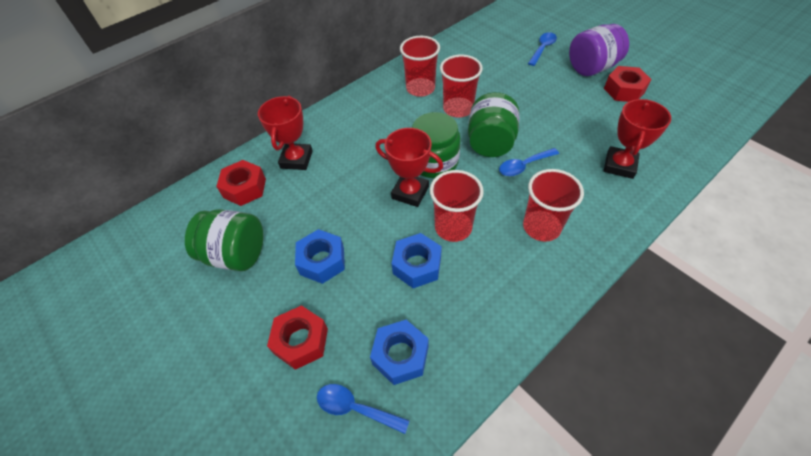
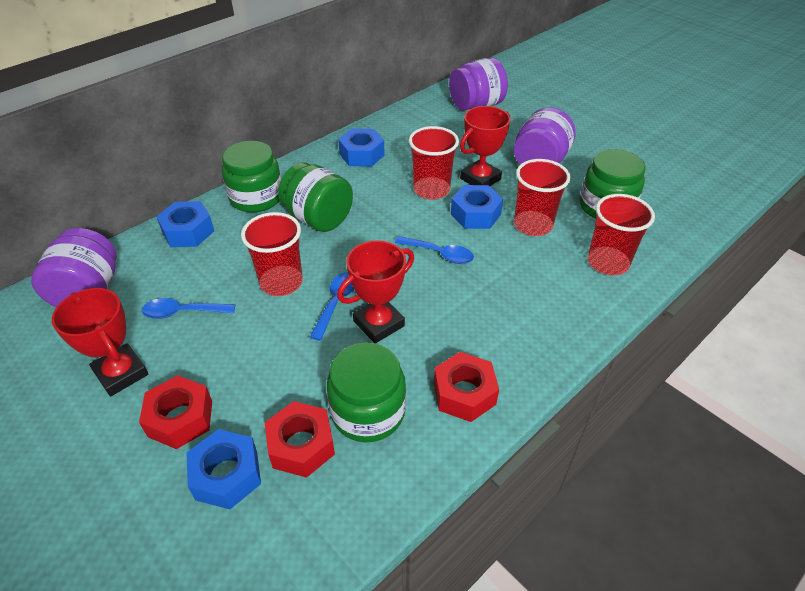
blue nut: [295,229,345,284] [370,320,429,385] [391,233,442,288] = 3 -> [156,201,214,247] [187,429,261,509] [338,129,385,167] [451,185,503,229] = 4
green jar: [185,209,263,271] [412,112,461,178] [468,92,519,157] = 3 -> [222,141,281,213] [278,162,353,232] [327,342,406,442] [580,149,646,219] = 4
purple jar: [569,24,629,76] = 1 -> [31,228,117,307] [449,57,508,110] [514,107,576,164] = 3

